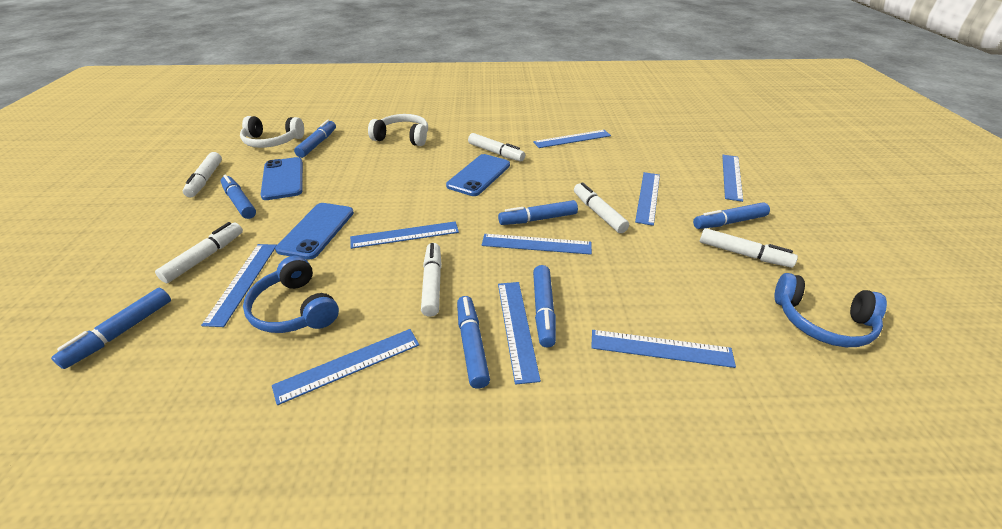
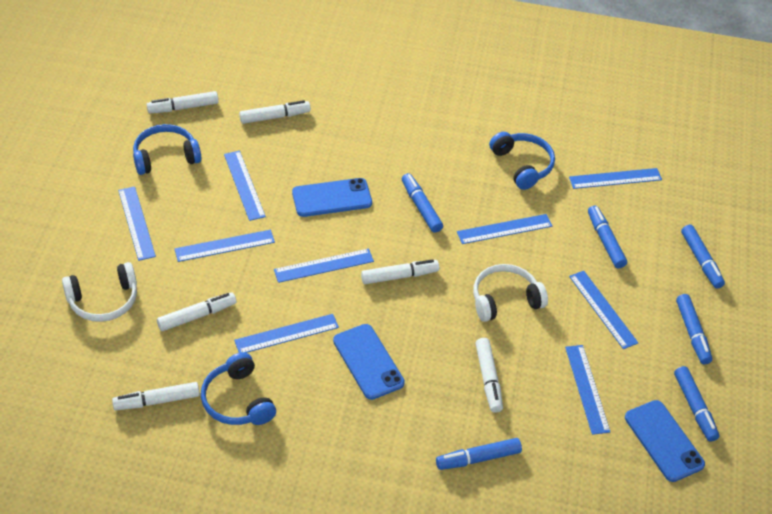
blue headphones: [243,256,339,333] [774,273,887,347] = 2 -> [133,124,201,175] [201,352,276,425] [489,132,555,190] = 3
blue marker: [51,288,171,369] [221,175,256,219] [294,120,336,158] [457,296,490,389] [498,200,578,225] [533,265,556,347] [693,202,770,229] = 7 -> [402,173,443,233] [436,438,522,470] [588,205,627,268] [674,366,719,442] [676,294,712,364] [681,225,725,289] = 6

